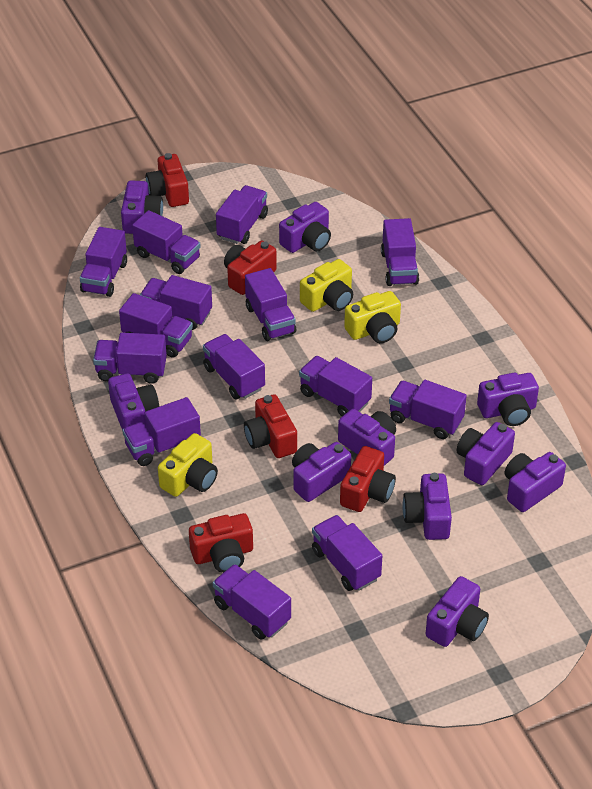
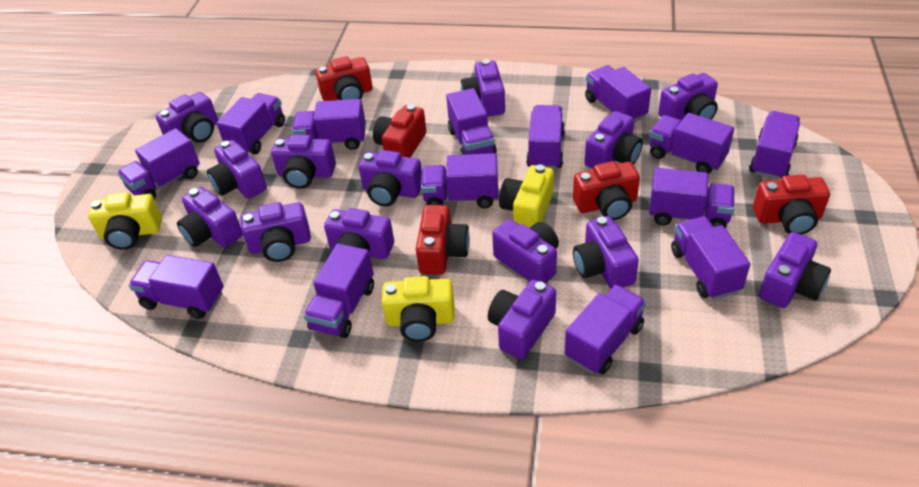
purple camera: [108,373,159,430] [121,181,163,234] [279,202,331,253] [292,442,351,502] [338,409,396,466] [402,473,452,540] [426,576,489,647] [457,422,515,485] [477,373,539,426] [505,452,566,512] = 10 -> [156,92,218,143] [177,187,243,248] [207,140,267,199] [241,202,311,262] [271,135,336,189] [324,208,394,259] [359,150,422,206] [461,59,505,117] [488,280,556,359] [492,219,559,283] [573,216,639,289] [584,111,643,169] [658,73,718,121] [759,232,831,308] = 14

